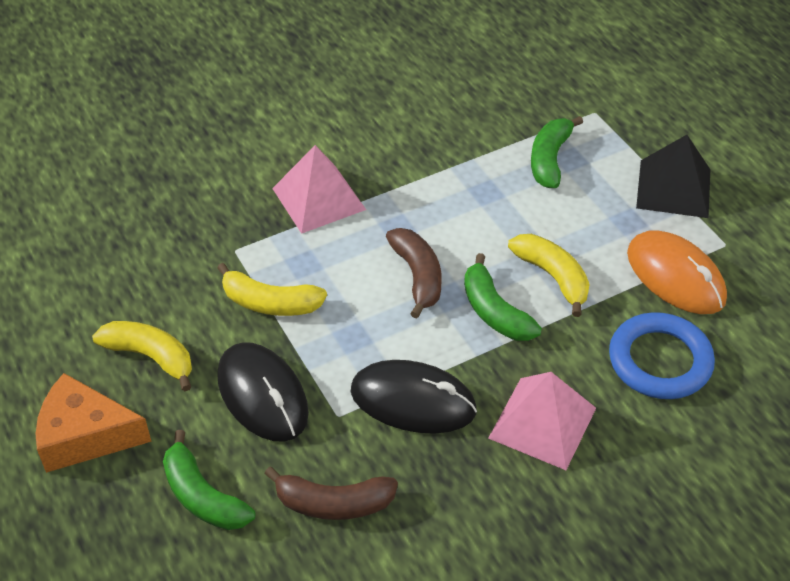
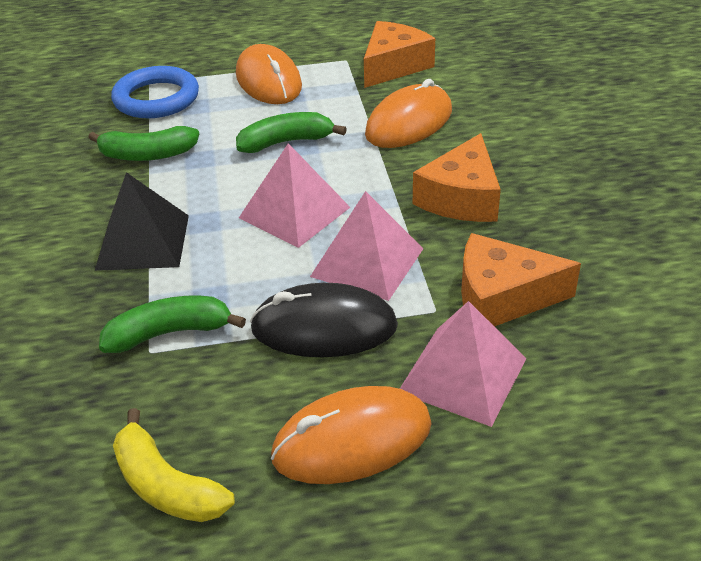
black mouse: [217,342,309,442] [351,360,477,434] = 2 -> [250,283,398,357] = 1
brown banana: [264,467,398,520] [386,228,441,319] = 2 -> none = 0
orange cheese: [35,373,152,473] = 1 -> [364,21,435,88] [413,133,501,222] [461,233,581,327] = 3
orange mouse: [627,230,727,314] = 1 -> [236,44,302,104] [271,386,432,484] [365,79,452,148] = 3
pink pyramid: [272,145,366,234] [488,372,596,470] = 2 -> [239,143,350,248] [310,191,423,301] [400,301,526,427] = 3
yellow banana: [92,321,192,391] [217,263,327,316] [508,234,590,317] = 3 -> [113,408,235,522] = 1

